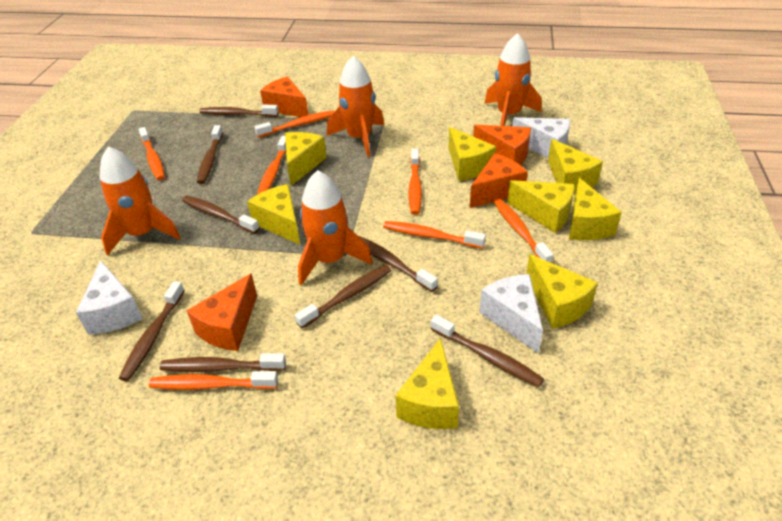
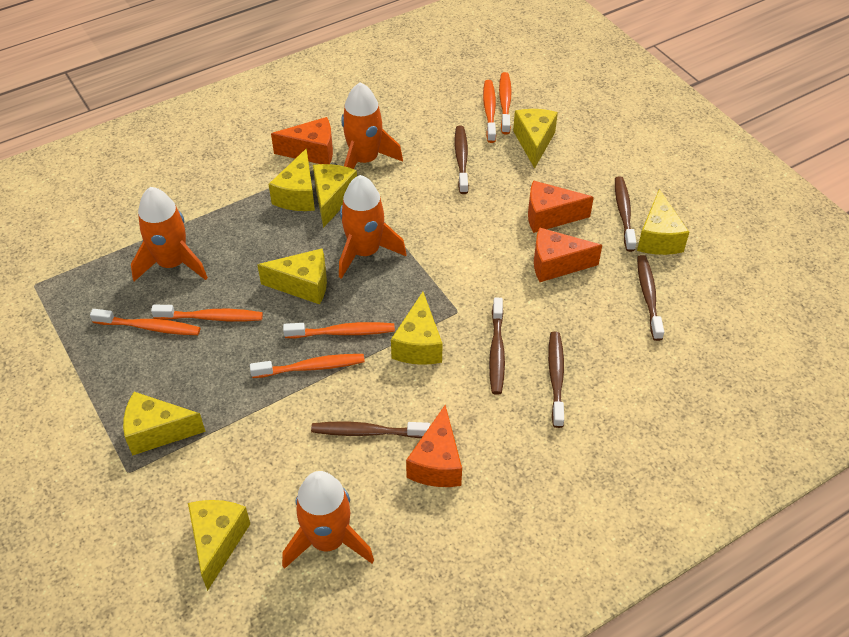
brown toothbrush: [119,281,184,381] [160,353,286,372] [182,196,260,234] [197,125,223,184] [199,104,279,117] [295,265,391,328] [358,236,438,292] [431,315,544,387] = 8 -> [311,421,430,438] [455,126,469,194] [489,298,505,395] [548,332,564,428] [615,177,636,252] [637,255,664,341] = 6
orange toothbrush: [138,127,165,180] [149,371,278,390] [254,110,335,138] [257,136,286,195] [383,221,486,249] [408,149,422,215] [494,199,554,263] = 7 -> [90,309,200,335] [151,305,263,322] [250,354,365,378] [283,322,395,338] [483,80,496,143] [499,72,512,134] = 6
white cheese: [76,260,143,335] [479,274,543,354] [512,117,570,158] = 3 -> none = 0

